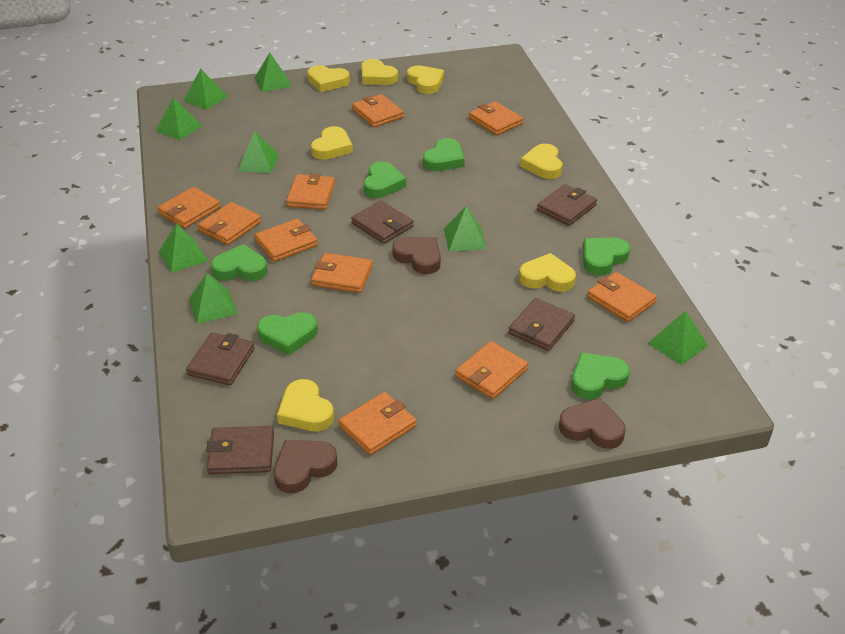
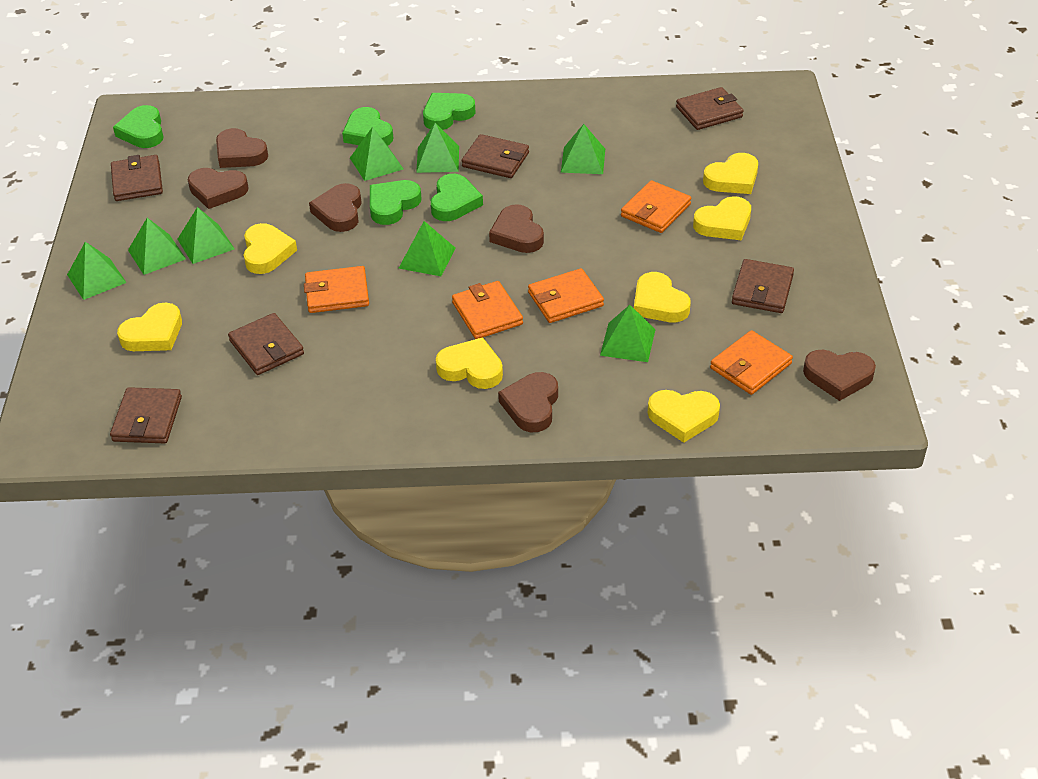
brown heart: [274,440,337,493] [392,237,441,274] [559,398,625,449] = 3 -> [188,168,249,209] [216,128,268,168] [309,183,362,232] [489,204,544,253] [498,372,558,432] [803,350,876,401] = 6
brown wallet: [186,332,255,385] [206,426,274,474] [351,201,414,244] [508,298,575,351] [537,184,597,226] = 5 -> [110,387,182,443] [111,155,163,201] [228,313,304,375] [462,134,529,178] [676,87,744,130] [732,259,794,313] = 6
green heart: [211,244,267,281] [257,312,318,355] [364,162,406,198] [423,138,465,171] [571,353,630,399] [583,238,630,276] = 6 -> [113,105,163,148] [342,107,393,146] [370,180,421,225] [423,93,476,130] [431,174,483,221] = 5
orange wallet: [157,187,221,229] [198,202,261,245] [255,218,318,262] [286,173,335,210] [311,253,373,293] [338,392,417,455] [352,94,404,127] [455,341,528,399] [469,101,523,135] [587,272,657,322] = 10 -> [304,266,369,313] [452,281,523,339] [528,268,604,323] [621,180,691,233] [710,330,793,395] = 5

